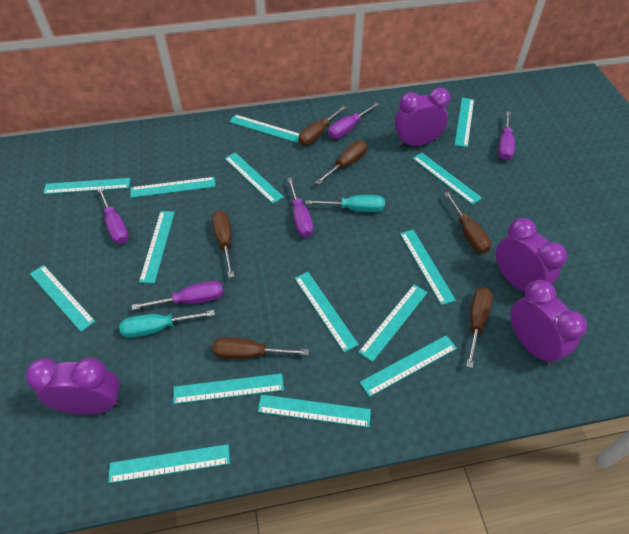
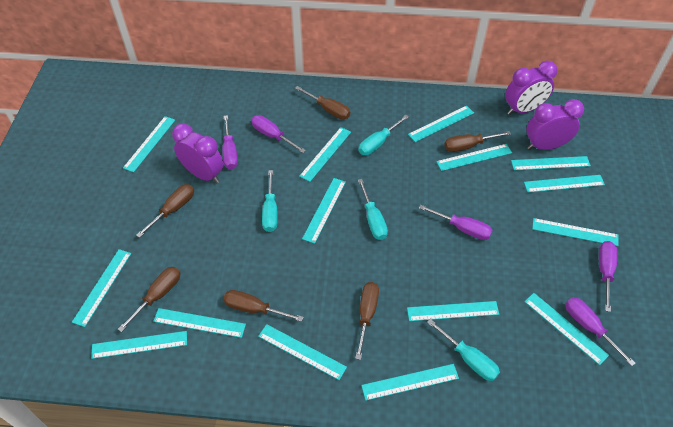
purple clock: [26,358,121,415] [395,88,450,147] [496,218,567,292] [511,280,587,366] = 4 -> [172,124,224,183] [505,61,558,115] [526,99,584,150] = 3
turquoise screwdriver: [119,310,215,338] [305,195,385,212] = 2 -> [262,170,278,232] [358,115,409,155] [358,179,388,240] [427,319,500,381] = 4

